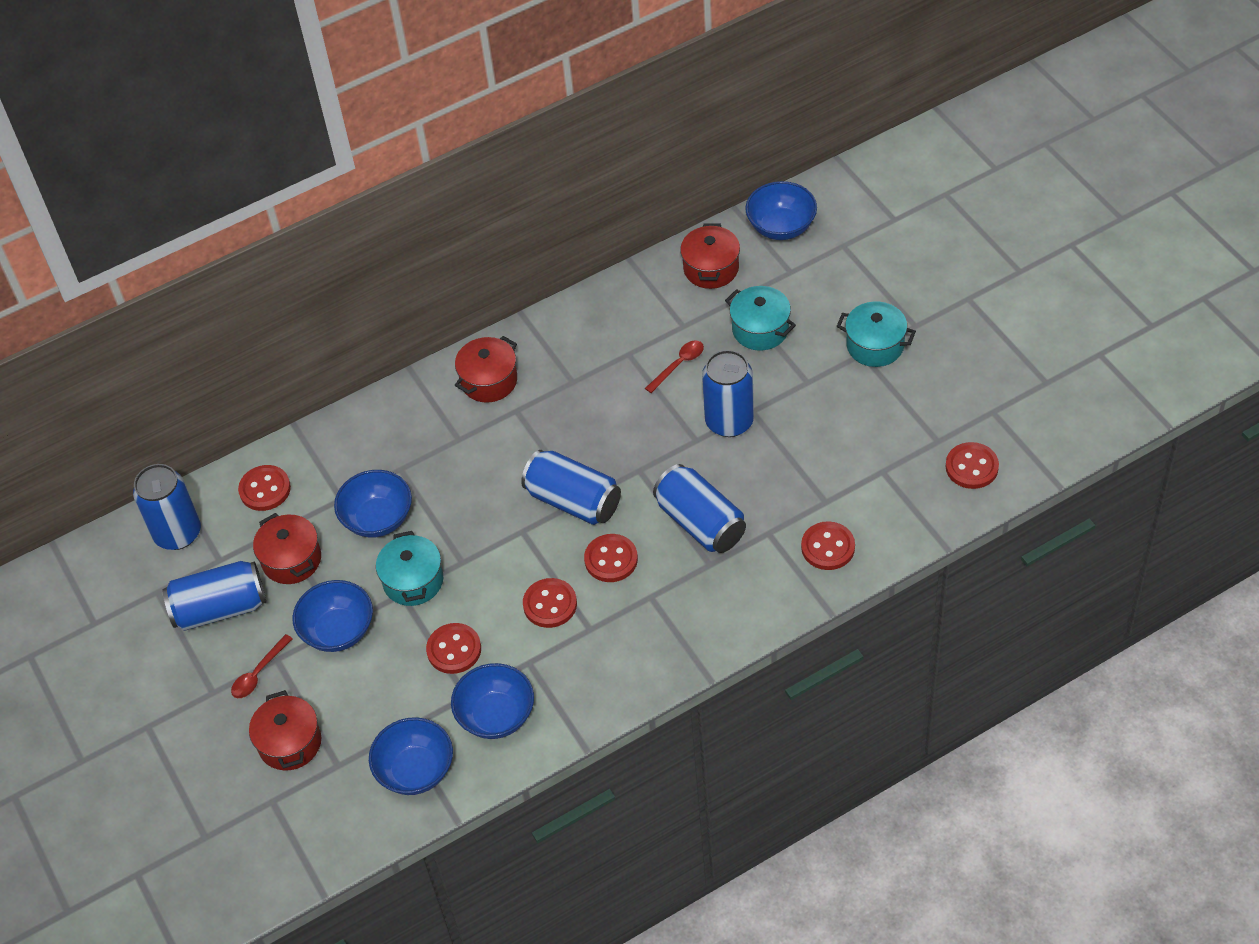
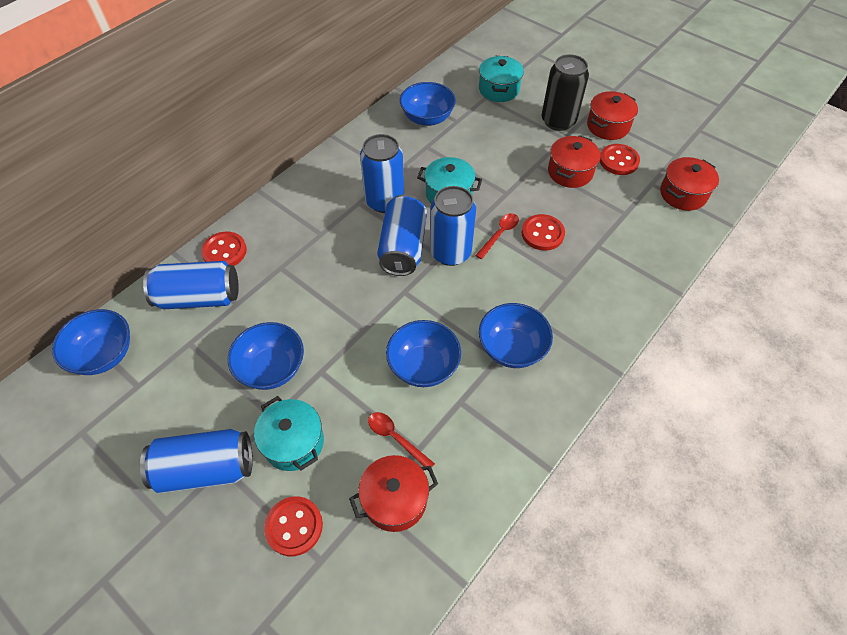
black can: none = 0 -> [542,54,589,131] = 1
red button: [238,465,291,511] [426,623,481,674] [523,578,577,628] [584,534,638,582] [801,521,855,570] [946,442,999,489] = 6 -> [201,232,247,266] [264,496,323,556] [521,214,565,251] [600,144,640,175] = 4

